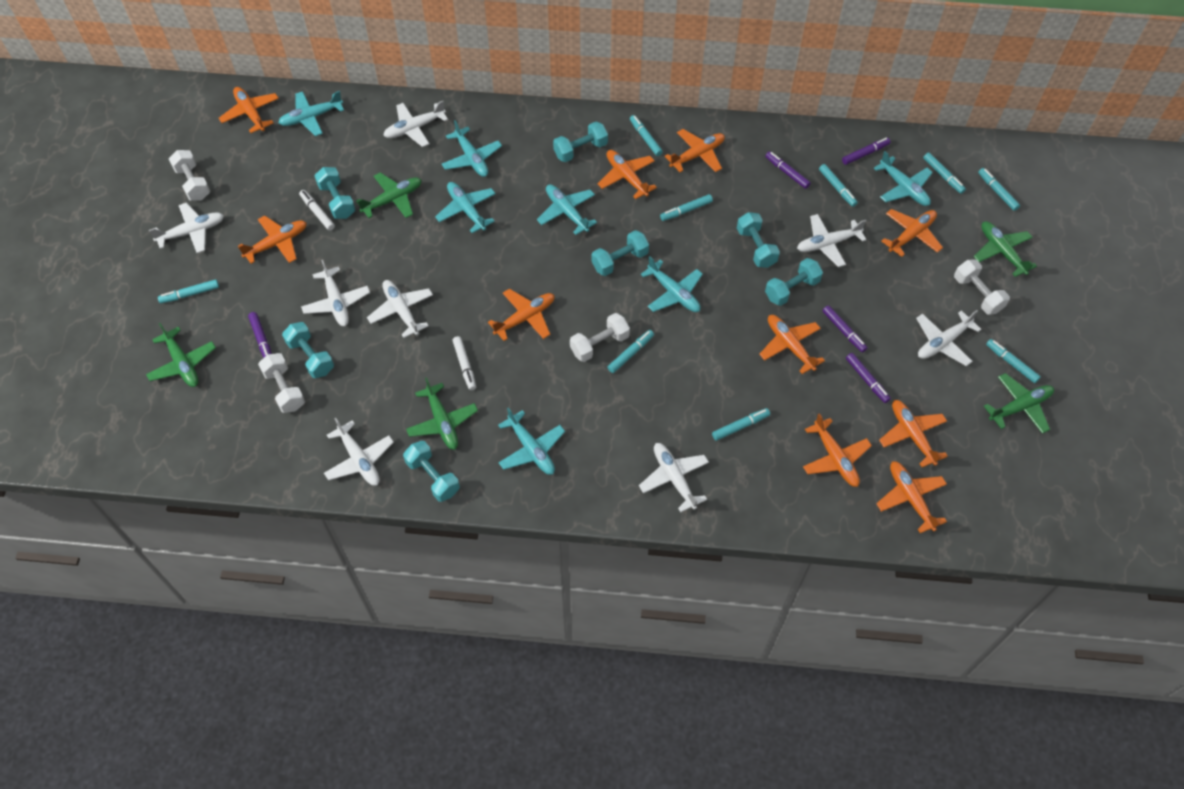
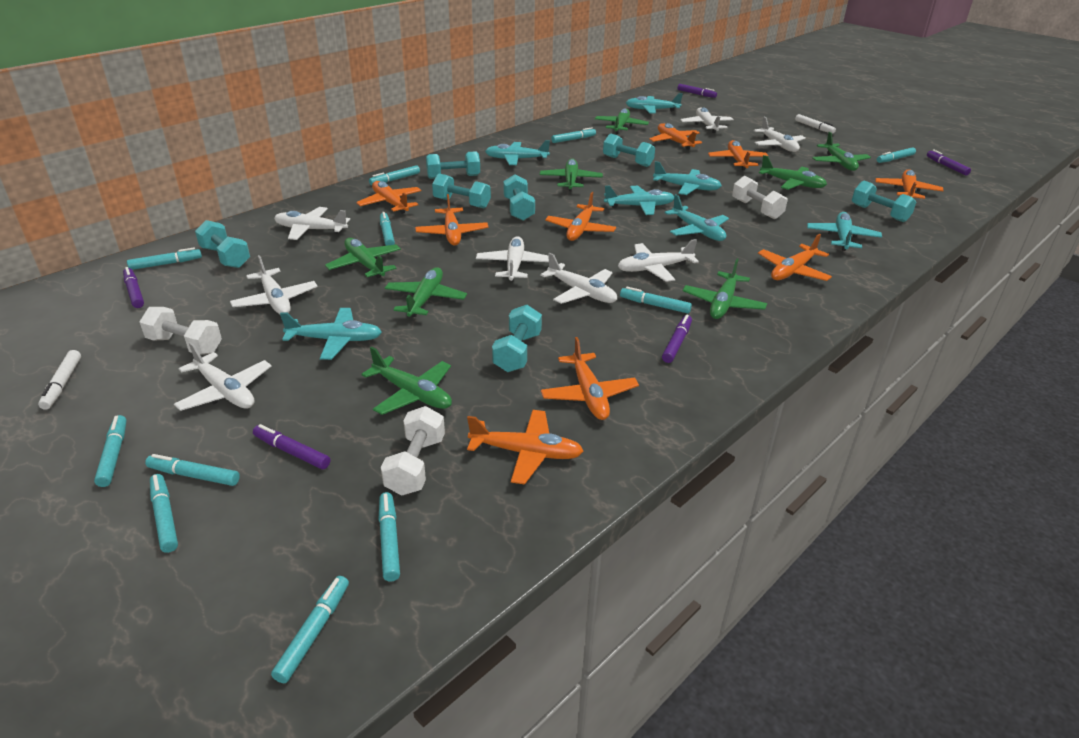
green plane: [146,323,216,387] [356,172,421,218] [406,377,478,450] [973,222,1037,277] [984,373,1054,434] = 5 -> [325,238,401,278] [361,347,452,415] [385,267,467,317] [540,159,603,191] [595,109,649,134] [683,259,767,319] [759,155,827,190] [812,132,871,171] = 8
orange plane: [219,87,279,133] [238,216,307,264] [488,289,554,341] [598,150,657,199] [665,129,725,172] [759,315,825,374] [803,413,872,487] [876,461,947,533] [879,400,948,467] [882,209,943,257] = 10 -> [356,181,421,214] [415,194,489,245] [467,410,584,485] [541,337,639,420] [545,192,616,241] [649,123,702,150] [708,140,768,170] [758,234,832,281] [875,169,944,199] = 9
turquoise marker: [158,279,219,303] [607,330,654,373] [630,115,663,156] [660,194,713,221] [712,408,770,441] [819,164,858,207] [923,152,966,194] [978,168,1020,211] [986,339,1041,383] = 9 -> [94,415,126,487] [127,247,202,270] [145,454,240,486] [150,474,178,553] [271,576,349,683] [369,165,420,185] [378,492,400,581] [380,212,395,246] [551,127,596,143] [620,287,692,313] [877,147,916,163] = 11
white dumbbell: [169,150,211,201] [258,353,305,413] [570,313,630,362] [954,259,1010,315] = 4 -> [139,307,222,355] [381,406,445,496] [732,176,788,219] = 3

